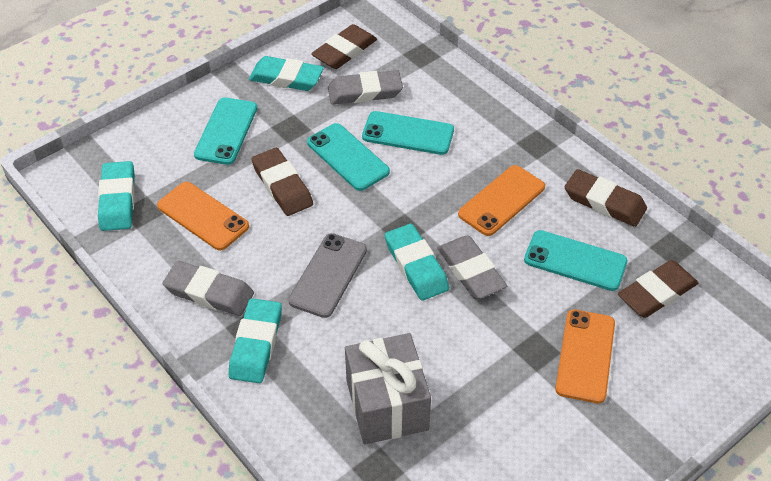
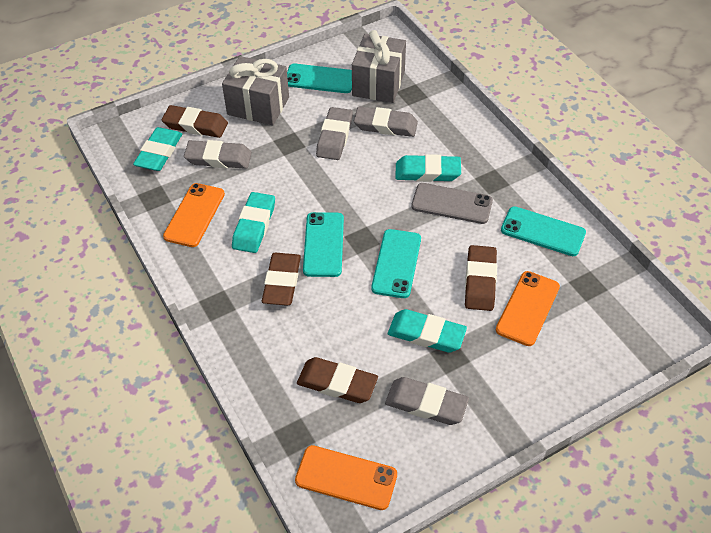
grey eraser: [163,261,254,316] [328,70,403,104] [437,236,507,299] = 3 -> [184,140,252,169] [316,107,353,160] [354,107,418,137] [385,377,469,425] = 4
grey gift: [345,333,431,445] = 1 -> [222,56,289,125] [352,30,406,103] = 2

